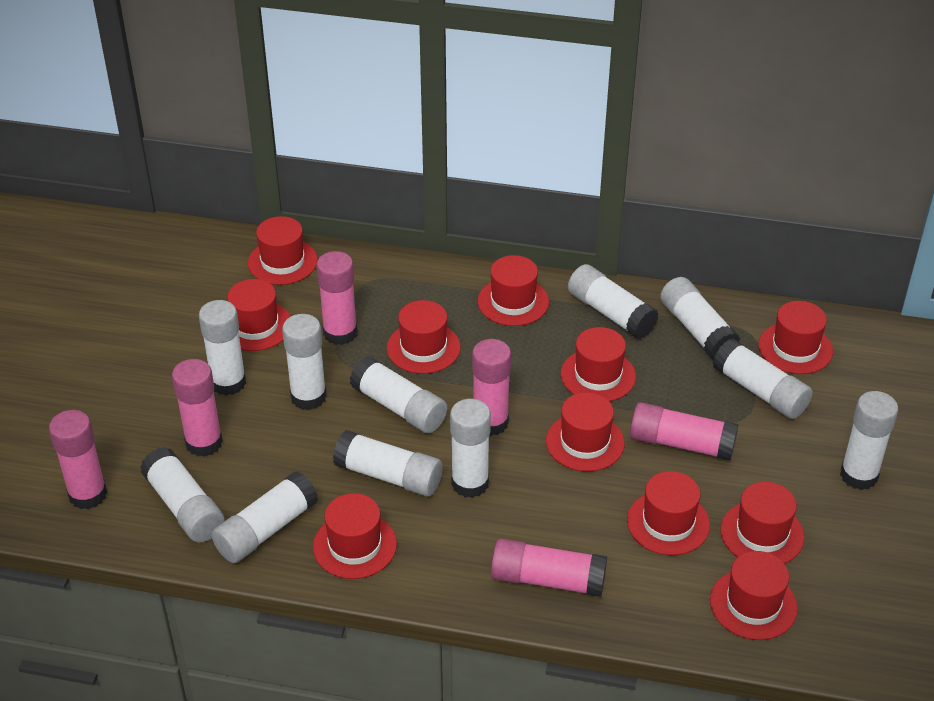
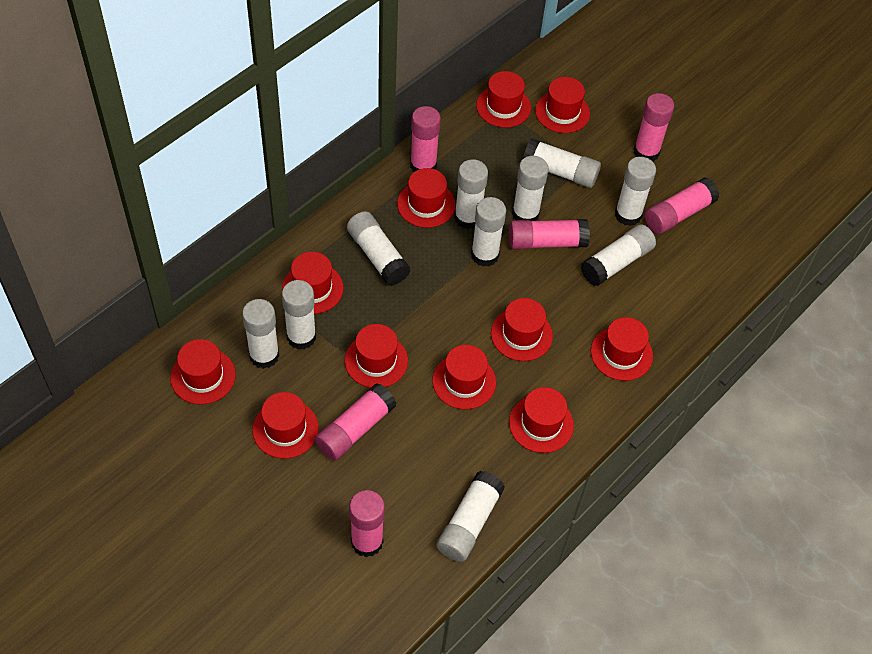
white glue stick: [140,447,225,542] [199,300,246,396] [211,471,318,563] [282,314,327,410] [333,430,442,496] [350,356,447,433] [450,399,491,498] [568,264,659,339] [660,277,740,359] [713,338,813,419] [840,391,898,490] = 11 -> [242,299,279,369] [282,280,316,350] [347,211,410,286] [437,471,505,562] [454,159,488,229] [471,197,506,267] [512,156,549,221] [523,138,601,188] [581,224,656,286] [615,157,656,226] = 10

